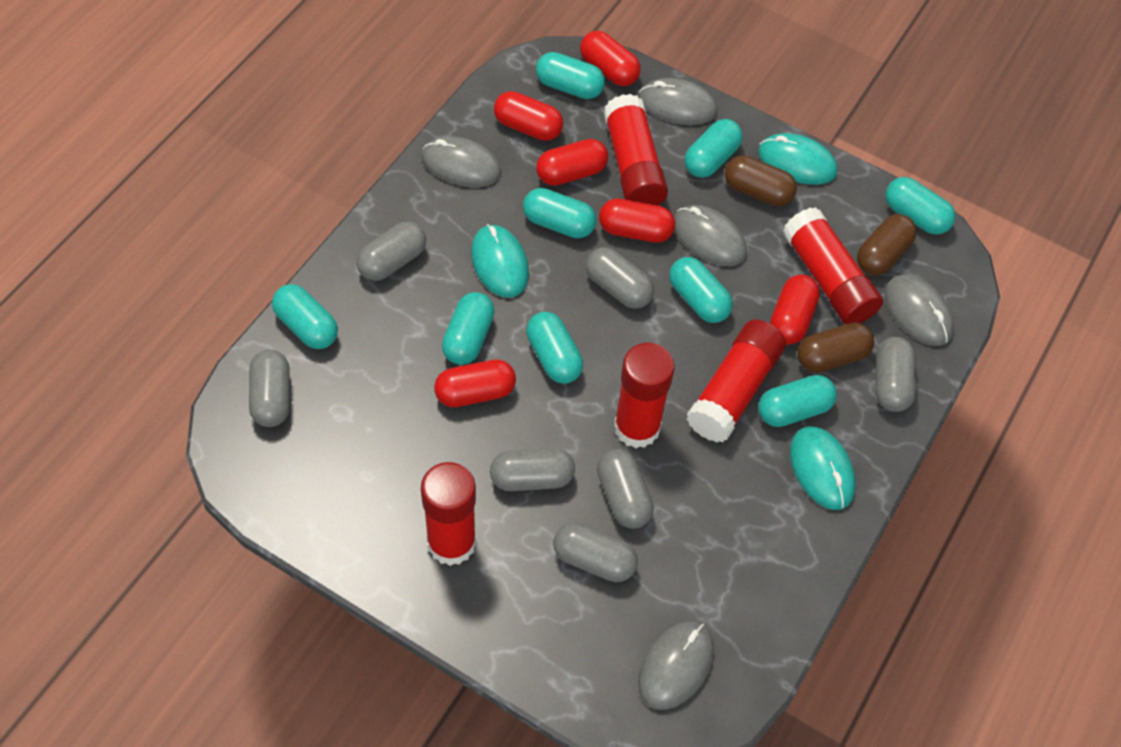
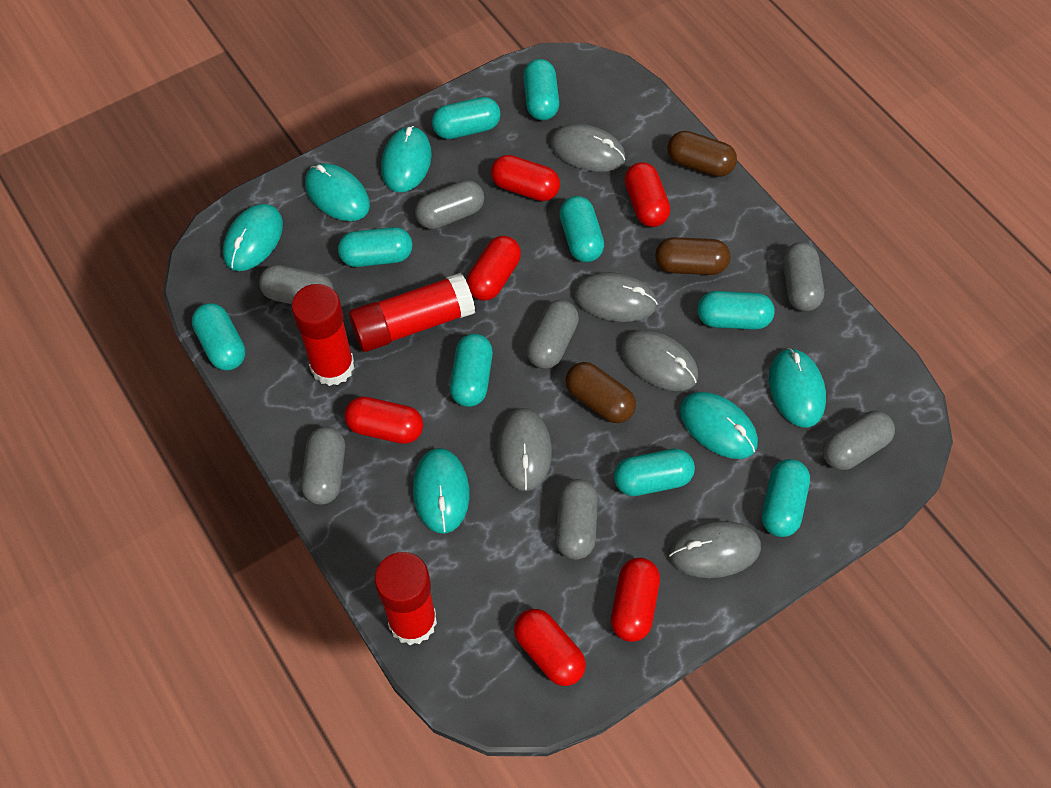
red glue stick: [421,462,476,566] [603,94,668,205] [614,342,675,448] [687,320,786,442] [783,207,883,325] = 5 -> [291,284,355,386] [349,273,475,352] [374,552,437,645] = 3
turquoise mouse: [471,224,529,298] [758,133,838,185] [790,426,855,510] = 3 -> [223,204,283,271] [305,163,370,221] [381,126,432,192] [413,448,470,534] [680,392,758,459] [769,348,826,428] = 6

